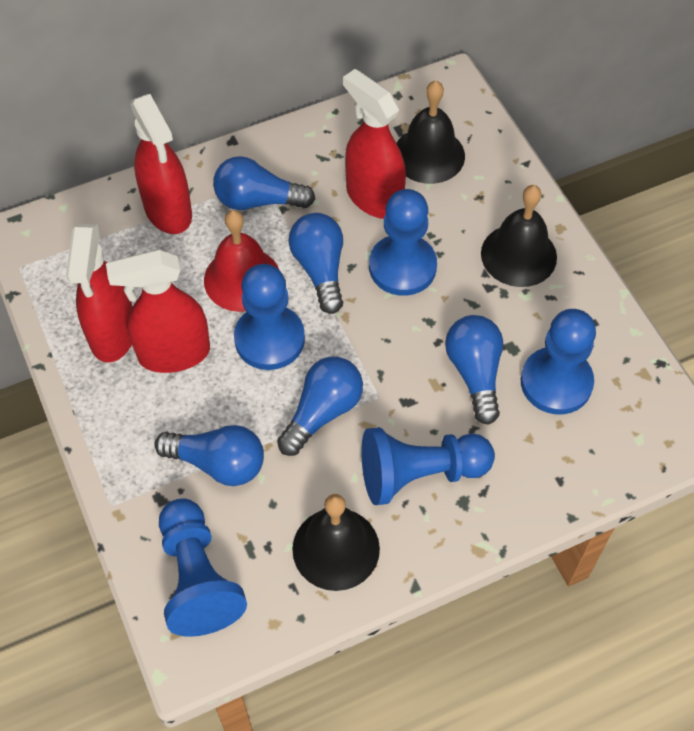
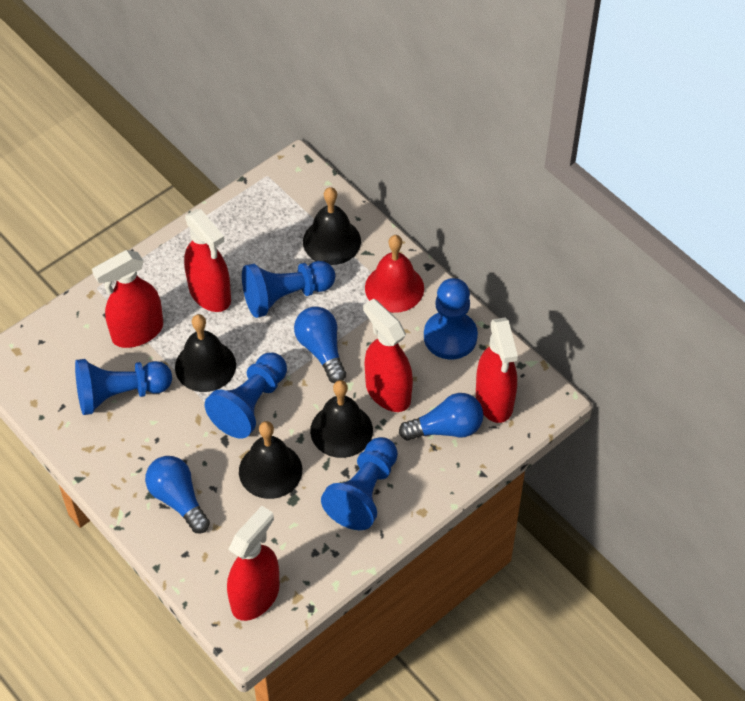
black bell: [292,494,380,591] [397,81,465,184] [481,185,557,287] = 3 -> [175,314,236,392] [239,421,302,499] [303,187,361,265] [310,380,373,458] = 4
blue light bulb: [155,425,264,486] [213,156,315,210] [277,357,363,456] [288,213,343,314] [445,315,503,425] = 5 -> [145,456,210,533] [294,306,346,383] [399,393,483,441] = 3
red spray bottle: [66,224,133,363] [106,250,210,373] [130,94,192,234] [343,69,406,219] = 4 -> [92,250,163,348] [184,209,231,312] [227,506,280,621] [363,299,413,412] [476,318,518,423] = 5

